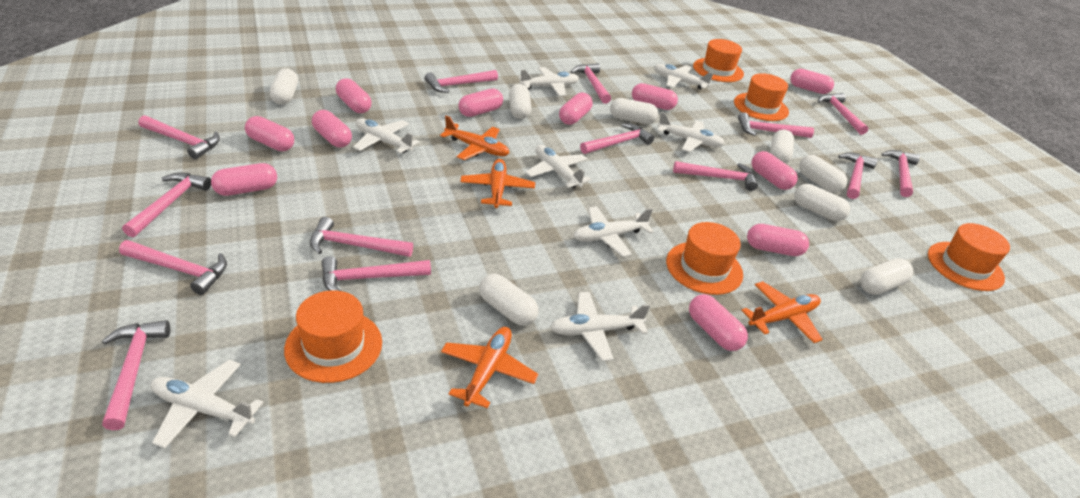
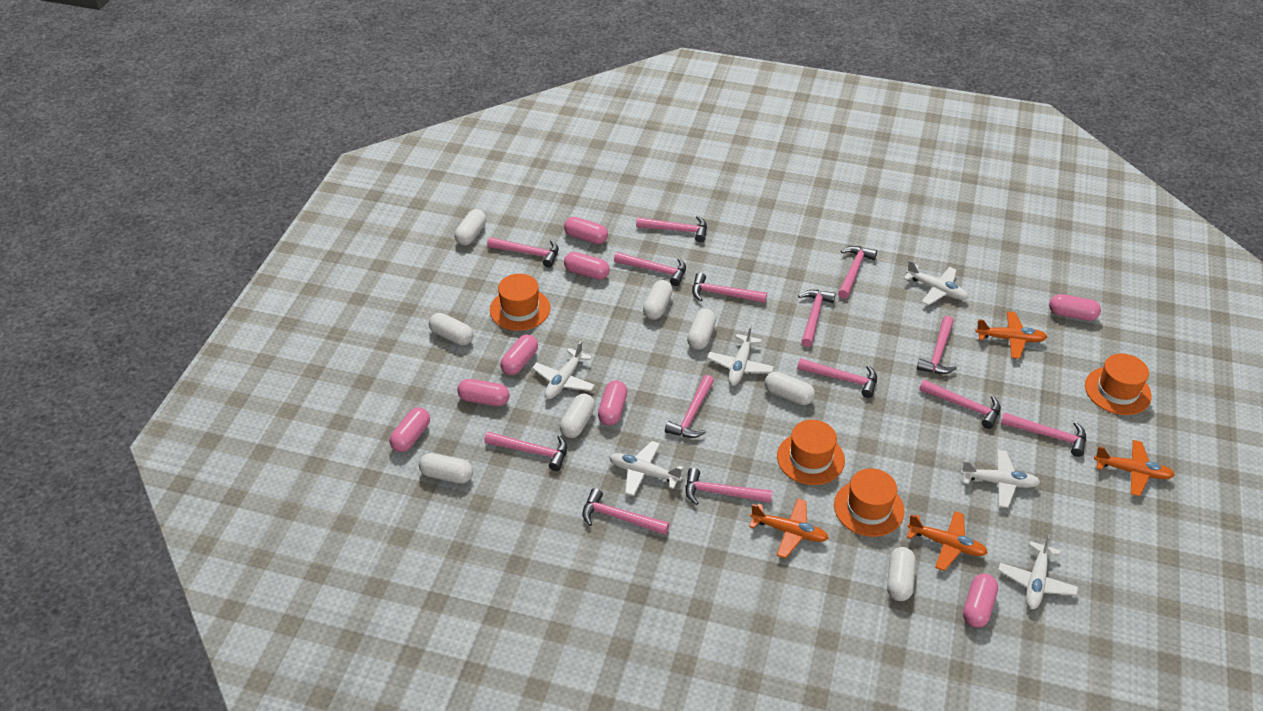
orange hat: [284,290,382,383] [666,222,743,295] [693,39,744,82] [734,73,789,121] [928,223,1010,291] = 5 -> [490,274,550,331] [777,420,845,485] [834,468,905,537] [1085,353,1152,415] = 4
pink capsule: [211,163,277,196] [245,116,294,151] [312,110,352,148] [336,78,371,113] [458,89,503,117] [559,92,592,125] [632,83,678,110] [689,294,748,351] [747,224,809,256] [752,151,797,190] [790,69,834,94] = 11 -> [390,407,430,452] [457,379,509,406] [500,334,538,375] [564,217,608,244] [564,252,610,280] [598,380,627,426] [963,574,998,628] [1049,294,1101,321] = 8
white plane: [151,360,264,448] [353,118,420,153] [518,67,579,96] [525,145,592,188] [550,292,650,361] [573,206,654,257] [654,64,714,89] [657,112,725,152] = 8 -> [532,341,595,399] [609,441,684,496] [707,325,774,386] [904,260,969,305] [961,450,1041,508] [998,534,1078,609] = 6

